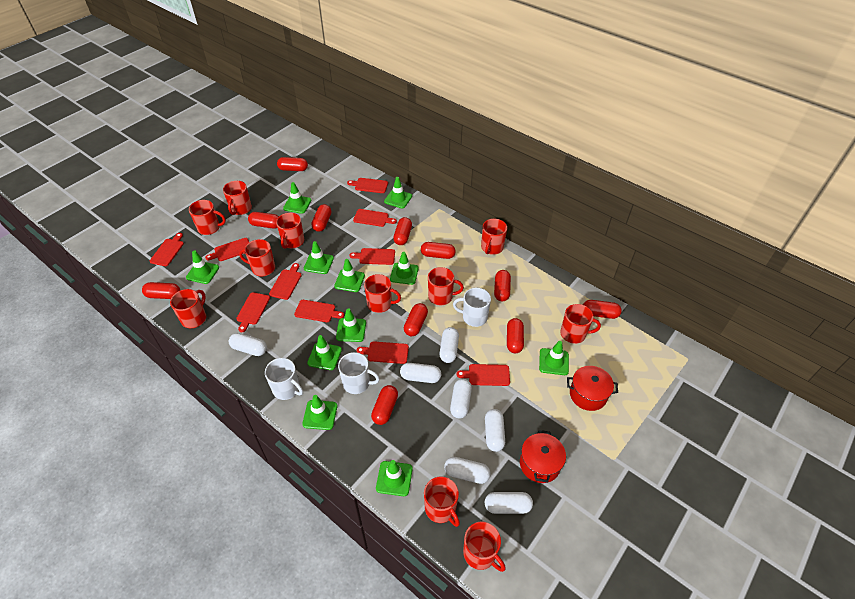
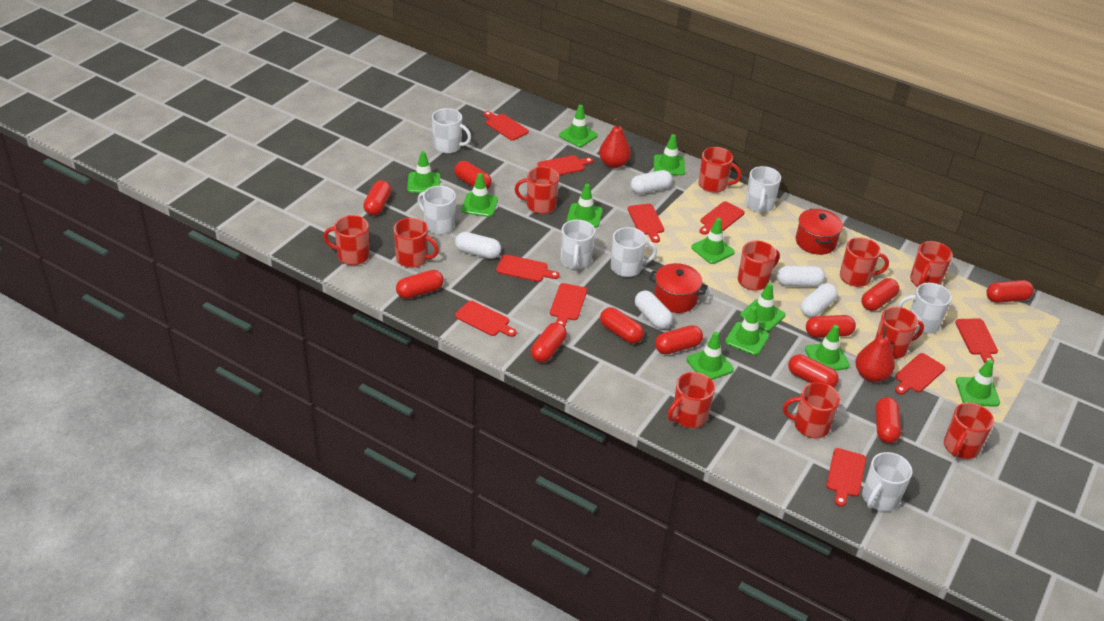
red pear: none = 0 -> [599,118,631,168] [855,326,895,382] = 2
white capsule: [229,333,267,356] [400,363,441,383] [440,327,459,363] [444,457,490,484] [450,379,472,419] [485,409,505,452] [485,492,533,514] = 7 -> [455,232,501,259] [631,170,672,194] [635,290,673,329] [777,266,825,287] [800,283,838,317] = 5
white mug: [265,358,303,400] [338,352,380,394] [453,288,491,327] = 3 -> [418,186,456,234] [432,108,471,153] [561,220,595,269] [611,227,657,277] [745,166,781,213] [862,452,913,511] [898,283,952,334] = 7

